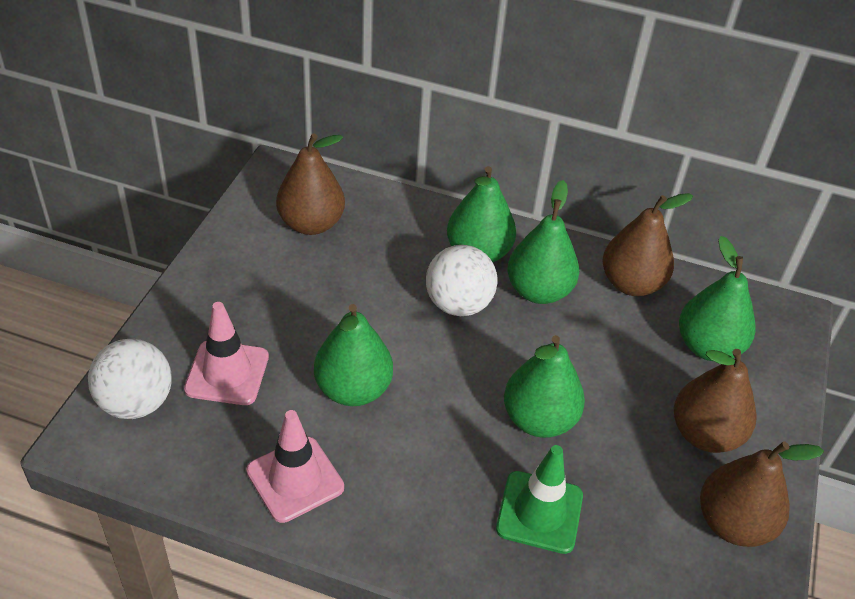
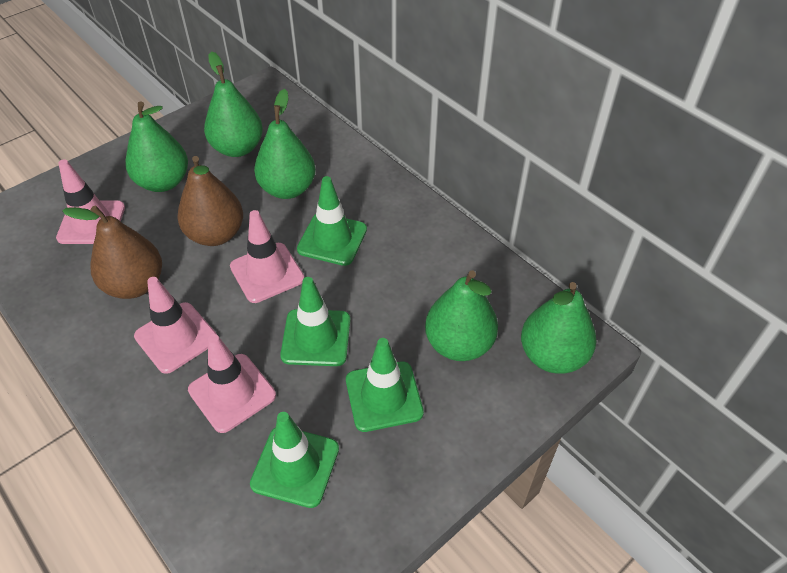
brown pear: [276,134,345,235] [602,193,693,296] [674,349,756,453] [700,441,824,547] = 4 -> [62,206,162,299] [177,156,243,246] = 2
green traffic cone: [496,445,583,554] = 1 -> [250,412,339,508] [280,277,350,366] [297,176,367,266] [346,338,424,432] = 4
pink traffic cone: [184,302,269,405] [246,410,344,523] = 2 -> [56,159,125,244] [134,277,217,374] [188,334,276,433] [230,210,304,303] = 4
white ball: [88,339,172,419] [426,245,498,316] = 2 -> none = 0

